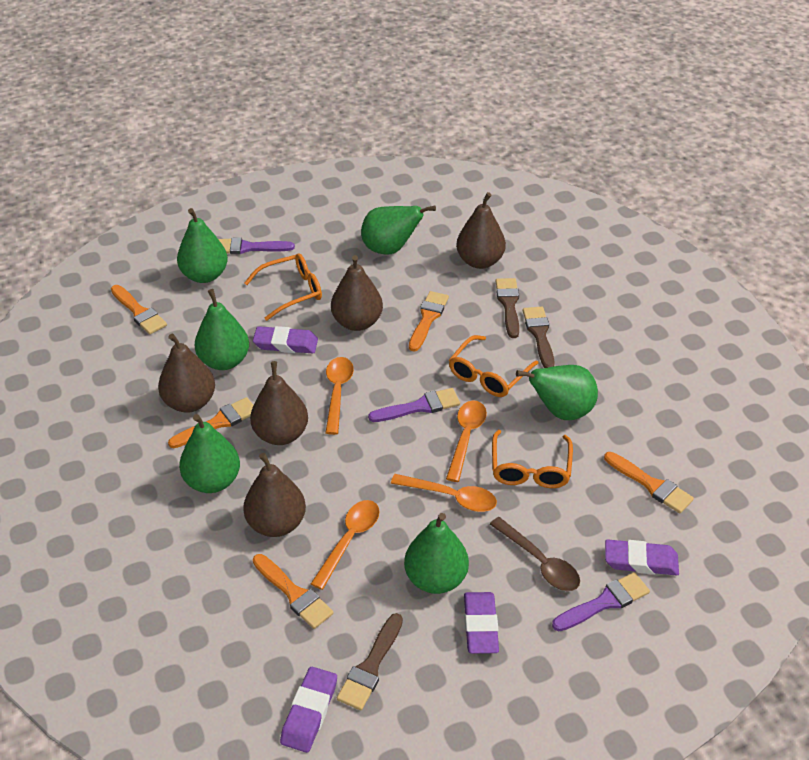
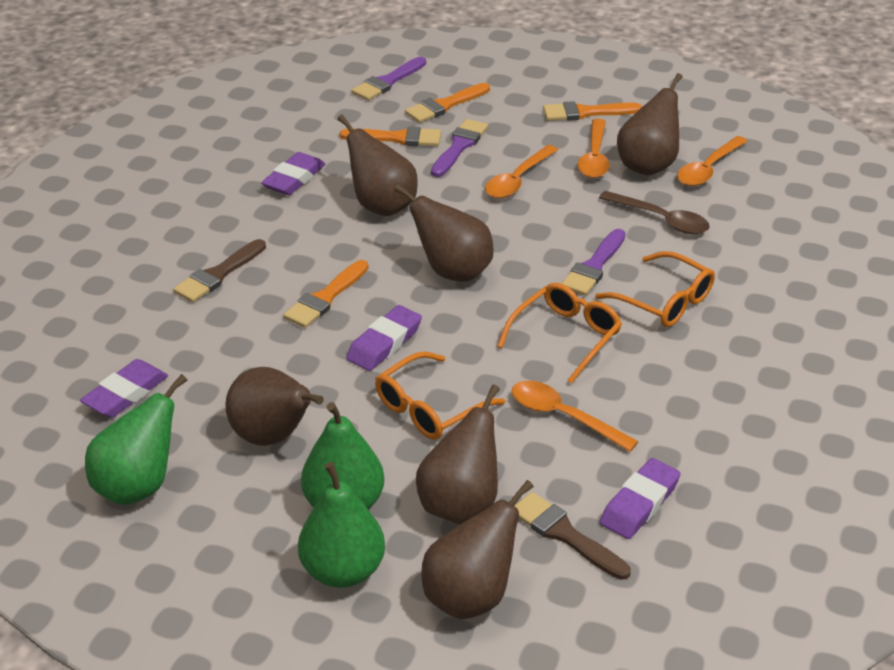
brown brush: [337,613,403,710] [496,278,519,338] [523,307,555,368] = 3 -> [173,239,266,302] [514,492,631,580] = 2
brown pear: [158,333,215,413] [243,453,306,537] [250,361,308,445] [331,255,383,331] [456,192,506,269] = 5 -> [225,367,324,446] [337,115,418,216] [394,185,494,282] [416,385,500,524] [421,480,534,619] [617,73,682,175] = 6
green pear: [177,208,228,283] [179,414,240,493] [195,289,249,370] [361,206,436,255] [404,513,469,594] [516,365,598,420] = 6 -> [85,374,187,505] [298,462,385,588] [301,402,384,509] = 3
orange brush: [111,285,167,335] [168,397,254,448] [253,554,334,629] [409,291,449,351] [604,452,694,513] = 5 -> [283,260,369,328] [340,126,441,146] [405,83,490,123] [543,101,642,121] = 4

